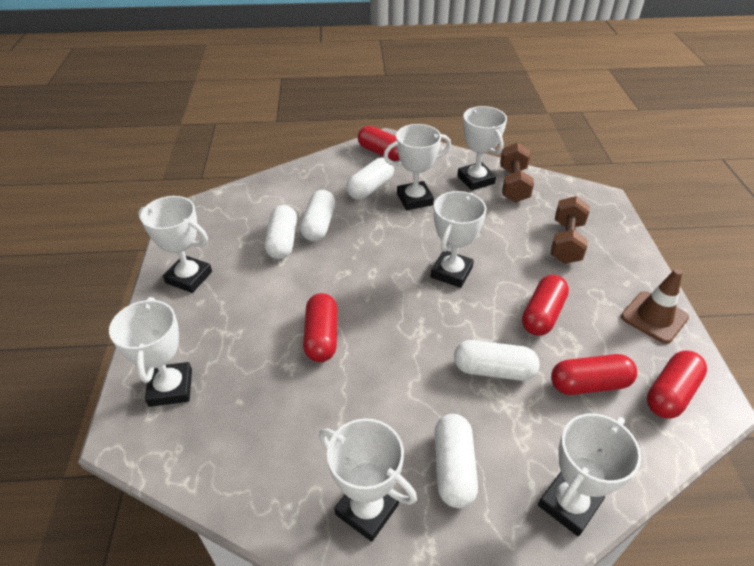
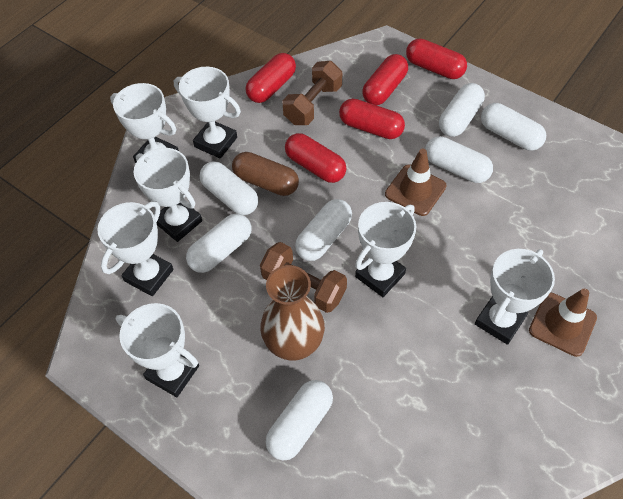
brown capsule: none = 0 -> [232,152,299,196] = 1
brown traffic cone: [621,269,689,344] = 1 -> [385,149,447,216] [529,289,597,357] = 2
brown vase: none = 0 -> [260,265,325,361] = 1
white capsule: [265,205,297,259] [300,190,335,241] [346,158,394,200] [434,414,478,508] [454,340,540,381] = 5 -> [186,214,252,273] [200,161,258,215] [266,380,333,461] [295,199,352,261] [425,136,493,183] [439,83,485,137] [481,103,546,151] = 7

